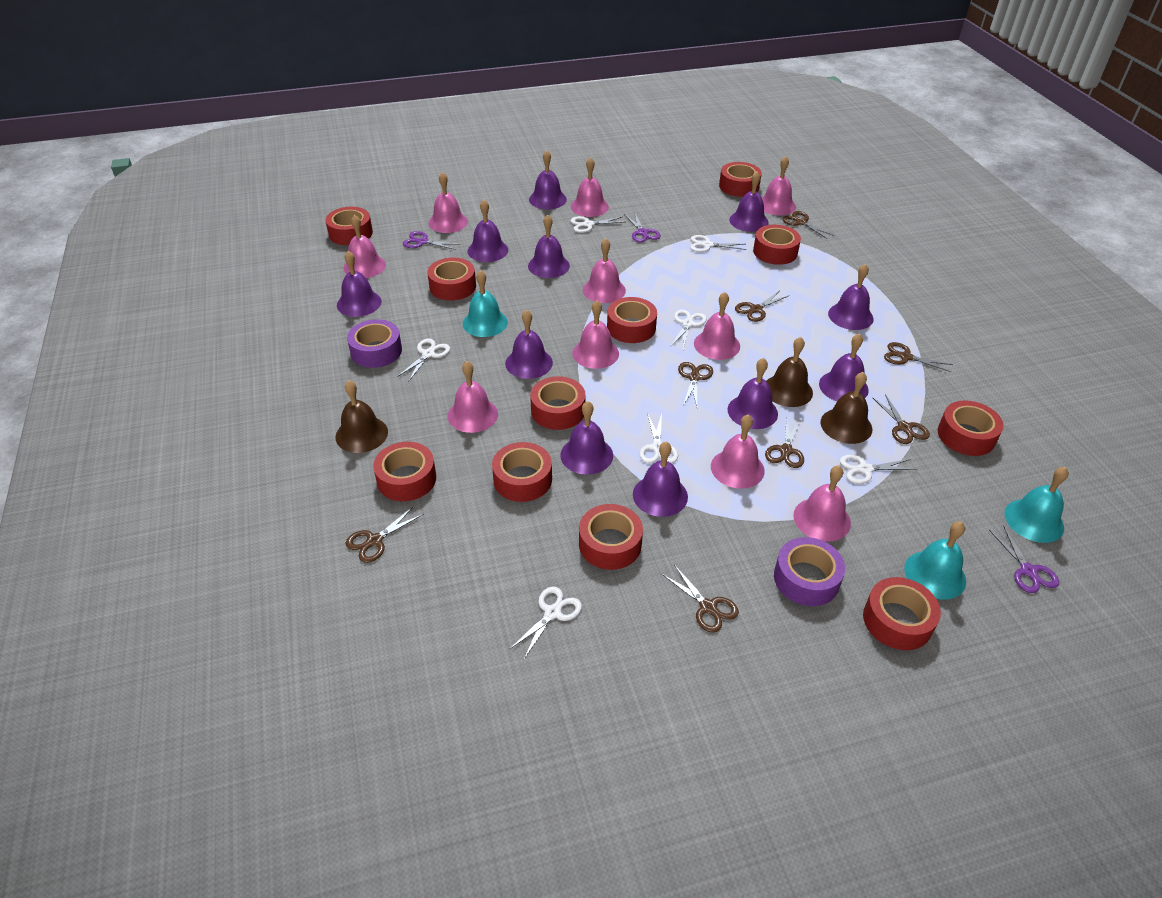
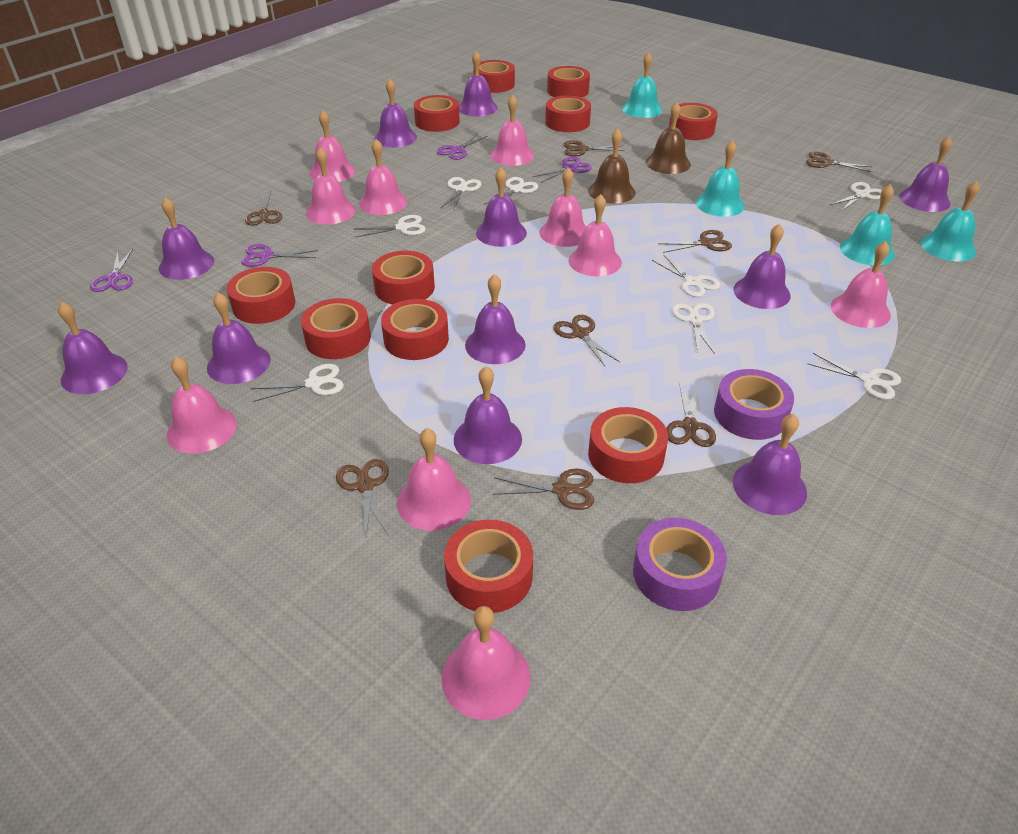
brown bell: [335,380,388,453] [766,337,813,407] [821,372,872,444] = 3 -> [588,129,636,204] [646,102,691,174] = 2
purple scissors: [403,231,461,250] [624,212,661,243] [989,527,1059,593] = 3 -> [90,249,133,292] [241,244,318,267] [437,134,487,160] [533,157,592,183] = 4
turquoise bell: [463,270,508,337] [904,521,966,600] [1004,467,1069,543] = 3 -> [622,52,662,118] [696,140,745,217] [840,184,895,265] [921,181,980,262] = 4
white scissors: [397,339,450,382] [509,586,582,659] [570,216,624,233] [639,413,678,463] [671,309,707,350] [690,235,747,252] [840,455,917,484] = 7 -> [251,364,344,402] [355,215,426,237] [440,177,481,211] [484,177,538,205] [652,255,720,297] [672,303,715,354] [807,353,901,400] [830,182,882,211] = 8

